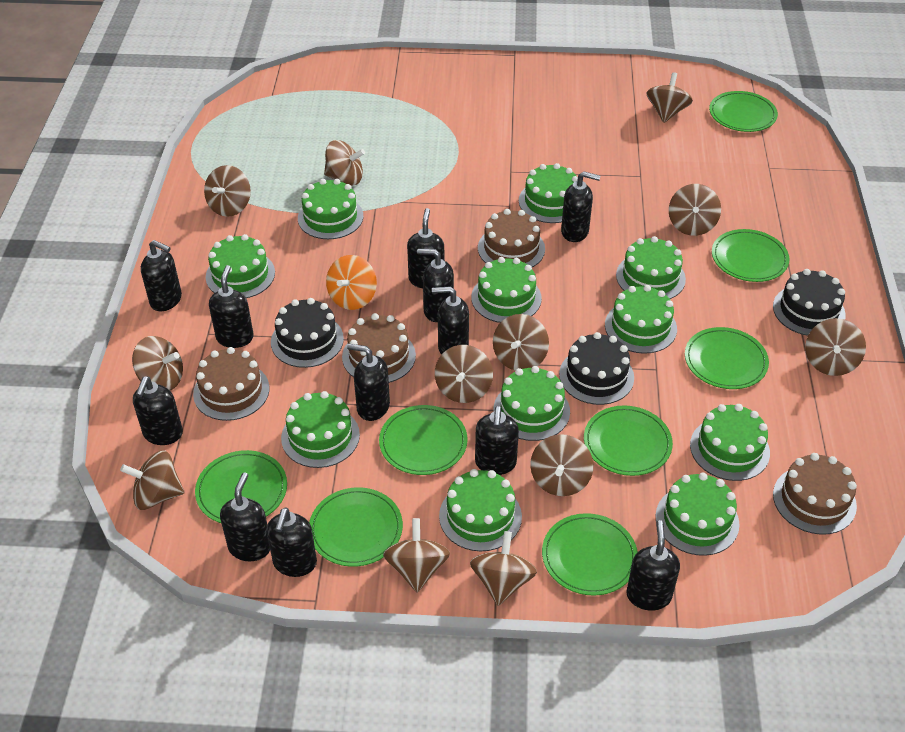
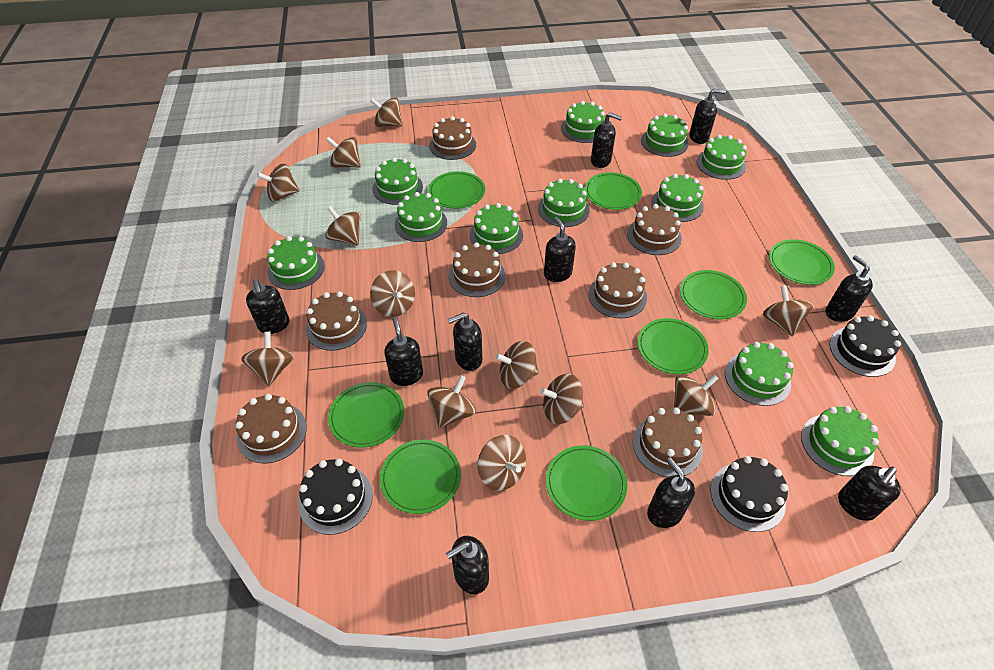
black soap dispenser: [133,376,183,445] [141,240,182,311] [209,265,254,348] [220,473,270,561] [266,507,317,577] [347,344,390,421] [407,208,444,288] [417,249,454,322] [432,286,469,355] [475,406,519,475] [561,171,600,242] [626,520,680,611] = 12 -> [246,279,289,334] [384,317,423,386] [446,536,489,594] [448,313,482,371] [544,216,576,282] [591,112,622,168] [647,457,695,528] [689,89,726,144] [826,255,873,322] [838,466,901,521] = 10
brown cake: [193,347,269,421] [342,313,416,383] [478,209,545,267] [773,453,857,535] = 4 -> [235,394,307,463] [306,291,367,351] [429,116,476,160] [449,242,505,297] [589,262,647,318] [627,204,682,255] [633,407,703,477] = 7
orange spinning top: [326,255,377,310] = 1 -> none = 0

